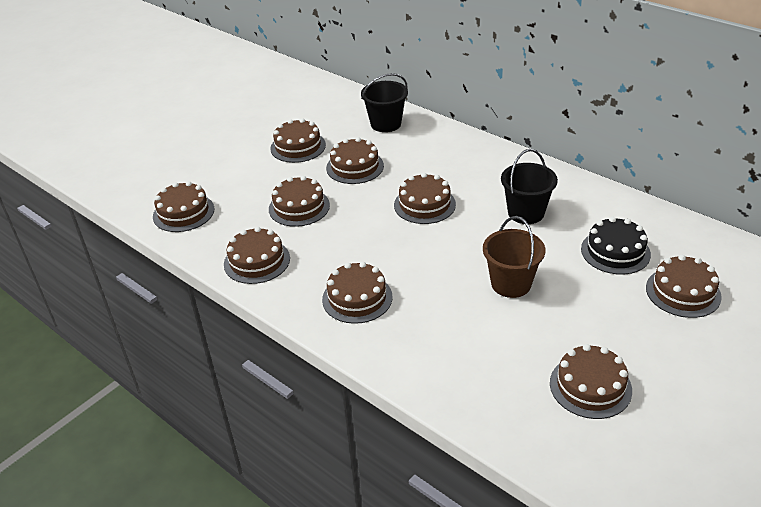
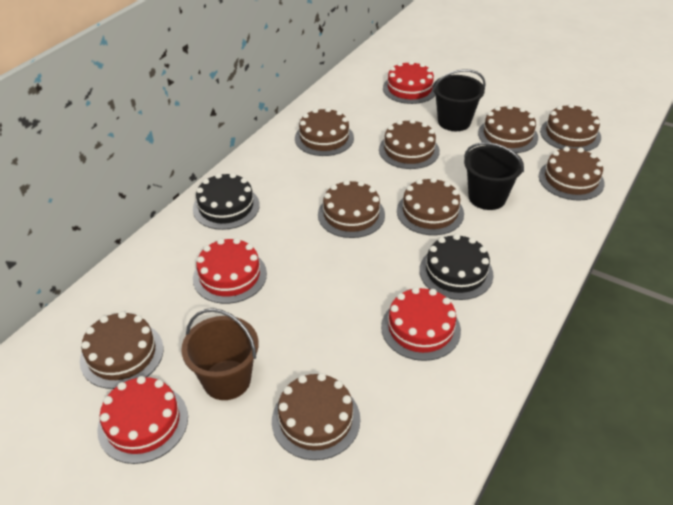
black cake: [581,217,651,275] = 1 -> [193,173,260,230] [419,234,494,300] = 2
red cake: none = 0 -> [97,376,188,464] [193,238,267,304] [381,287,461,361] [383,61,436,104] = 4

